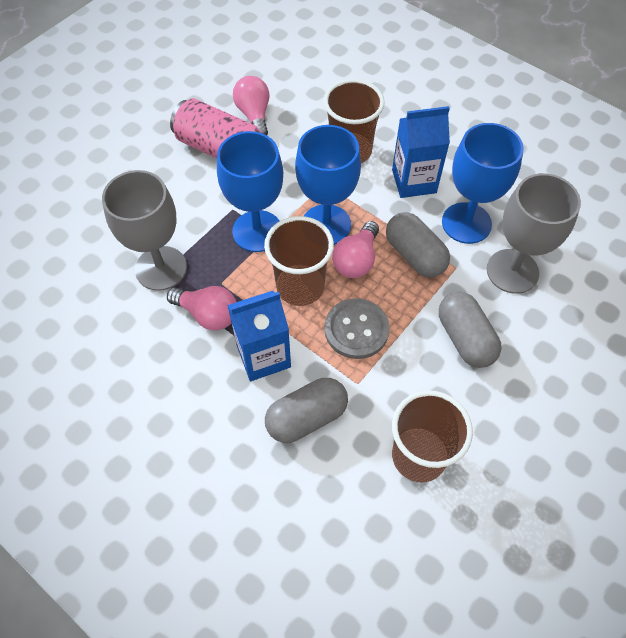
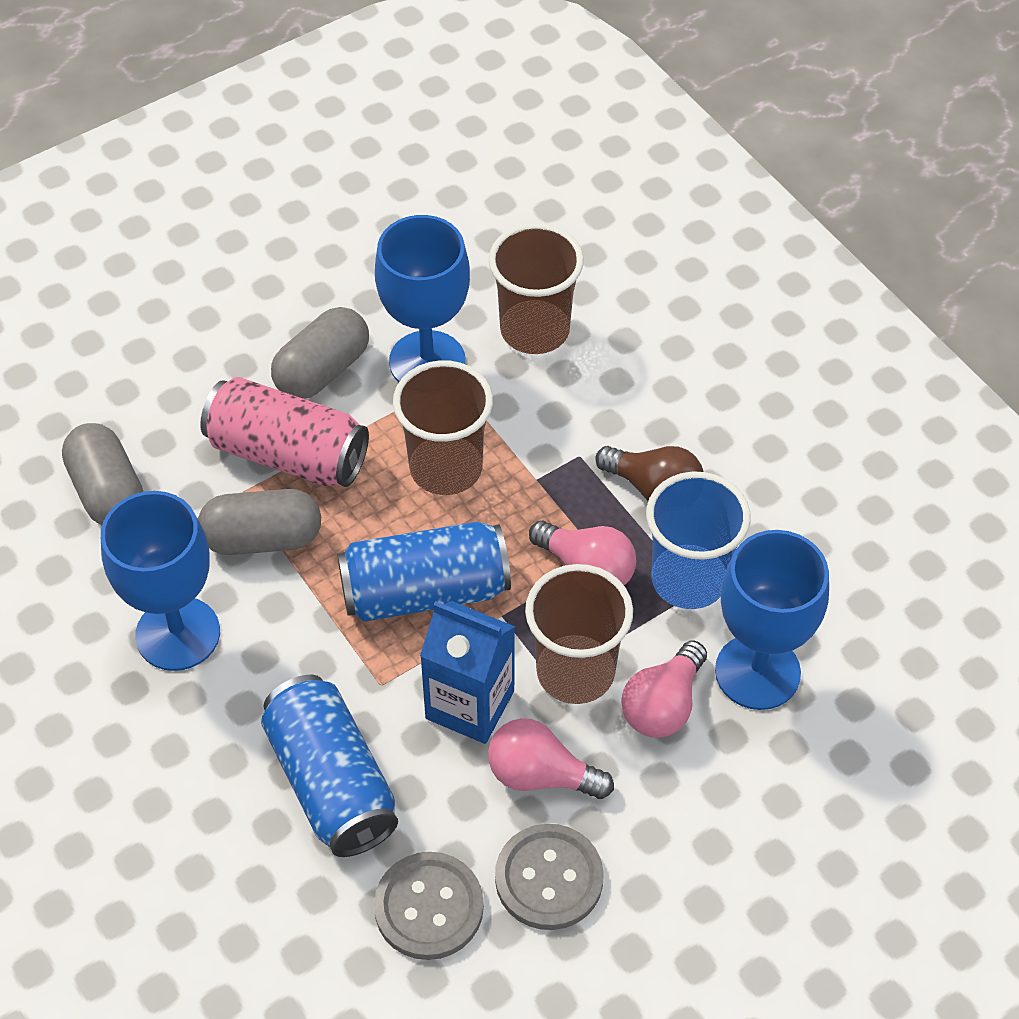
blue can: none = 0 -> [261,675,398,857] [337,522,511,622] = 2
blue carton: [227,291,291,381] [392,106,450,198] = 2 -> [420,601,515,744] = 1
blue cup: none = 0 -> [646,471,751,609] = 1
brown light bulb: none = 0 -> [595,446,703,501] = 1
grey button: [324,298,390,359] = 1 -> [374,852,484,960] [495,824,604,930] = 2
grey goblet: [102,170,187,291] [487,173,581,294] = 2 -> none = 0

